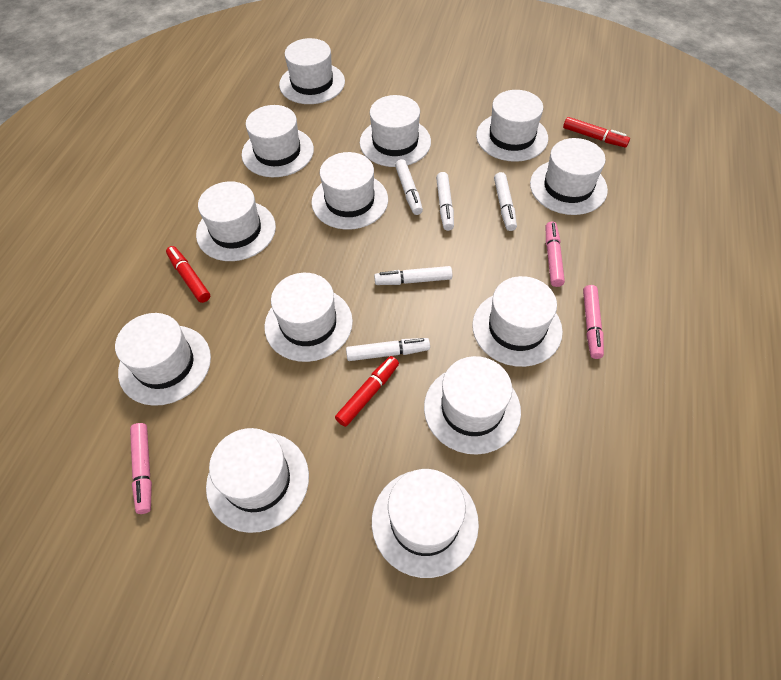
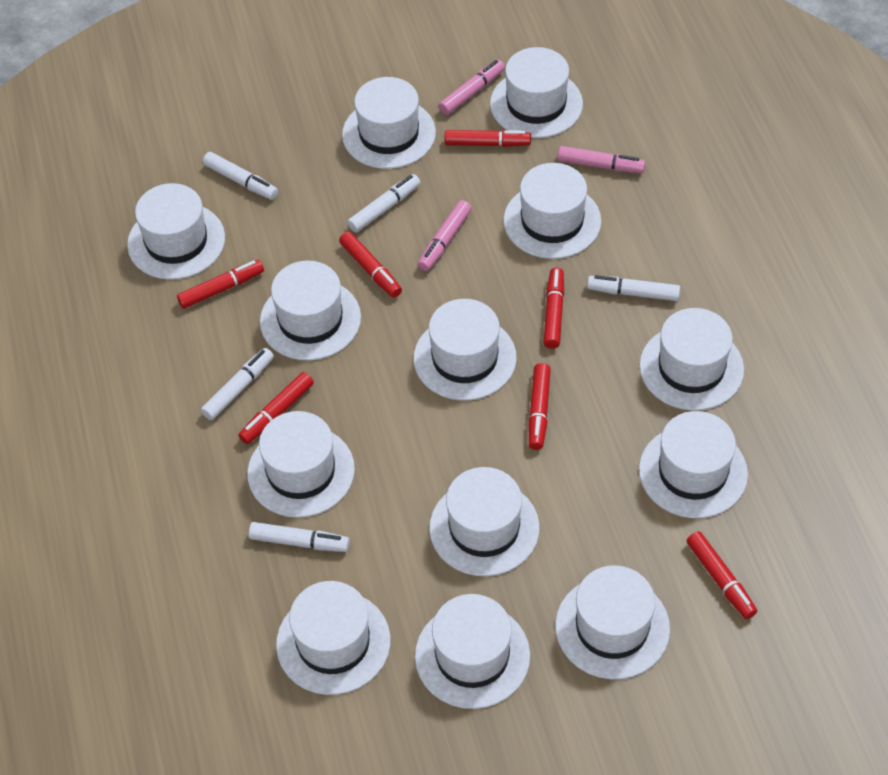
red marker: [166,246,210,303] [335,356,399,427] [563,117,630,147] = 3 -> [177,260,264,309] [238,372,314,444] [339,232,402,298] [445,130,531,147] [529,363,551,450] [543,267,564,349] [686,531,757,619] = 7

